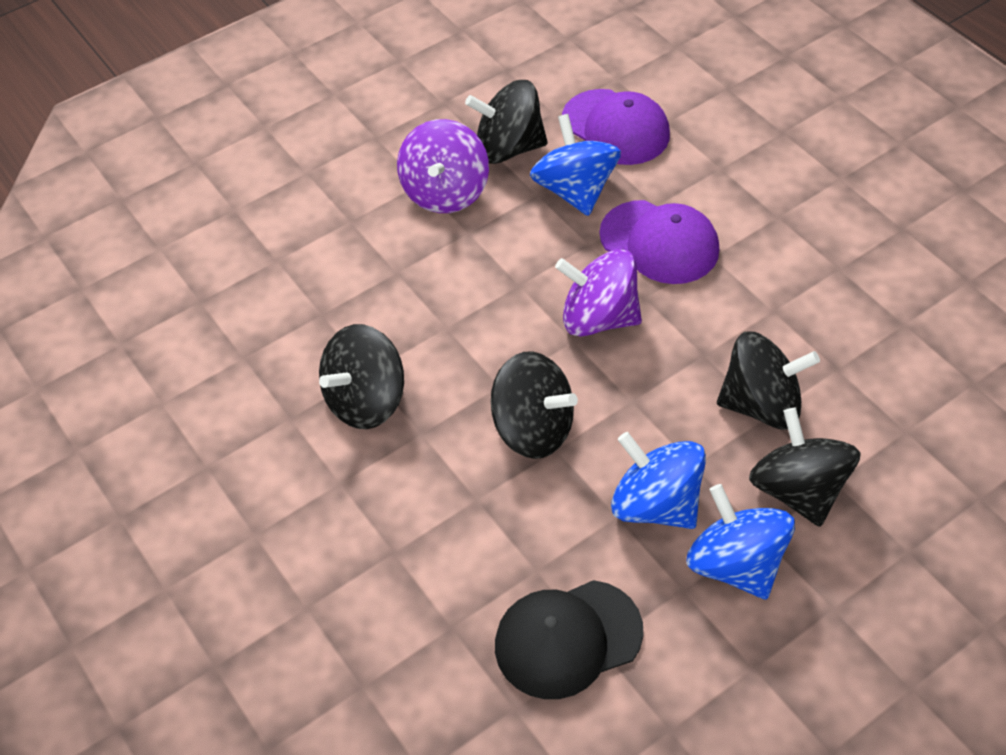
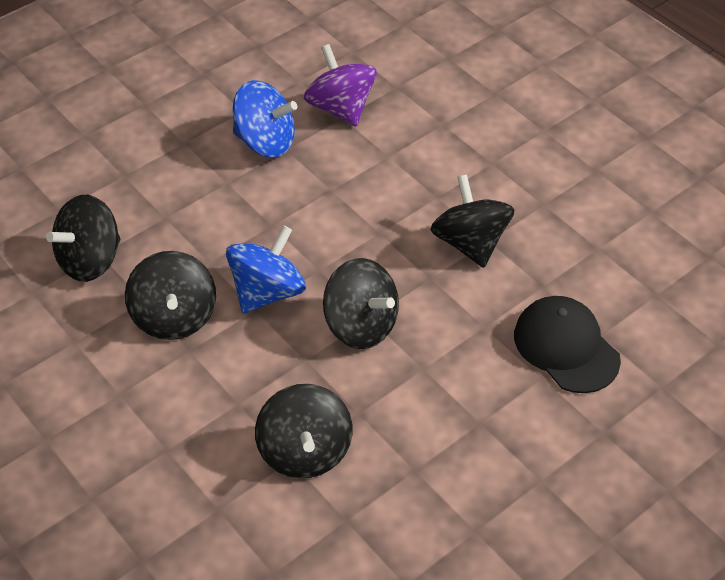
blue spinning top: [530,114,621,216] [611,432,706,529] [686,484,795,600] = 3 -> [226,225,306,314] [233,80,297,157] = 2
purple cap: [562,89,670,165] [599,200,719,284] = 2 -> none = 0
purple spinning top: [397,119,489,213] [555,249,642,337] = 2 -> [304,44,377,127] = 1

